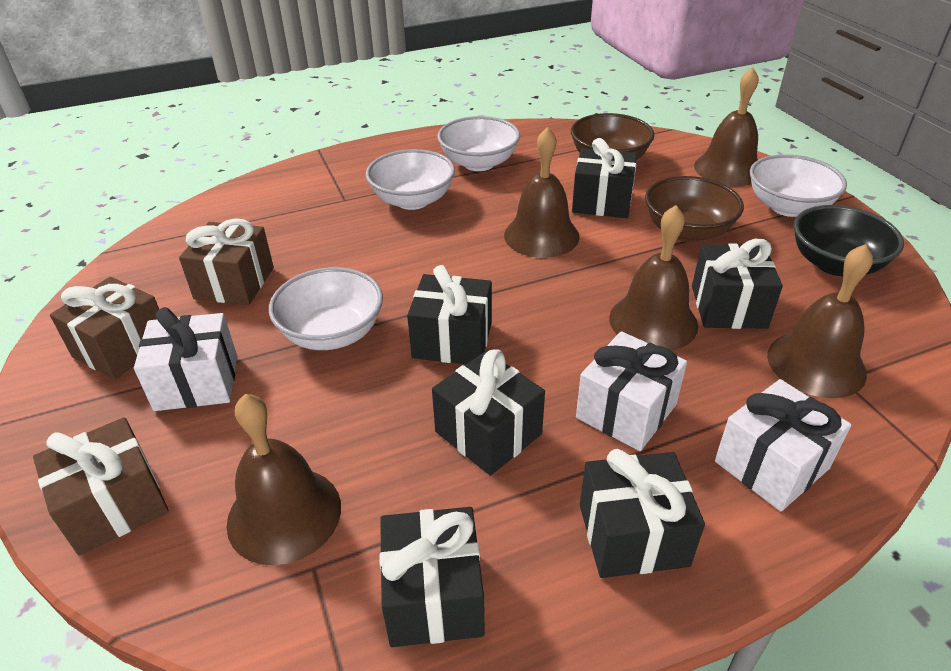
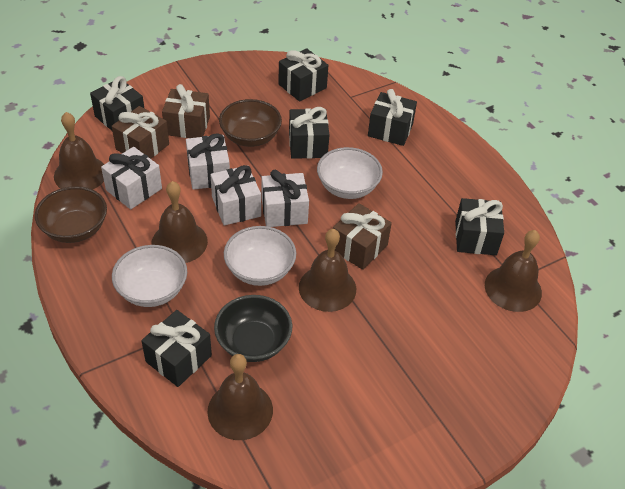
white bowl: [269,267,383,350] [366,149,455,210] [437,116,520,171] [750,154,847,217] = 4 -> [112,245,187,307] [224,226,296,286] [317,147,383,199] = 3
white gift: [134,307,237,411] [576,331,687,451] [715,379,851,511] = 3 -> [101,147,162,209] [186,133,230,190] [210,165,261,225] [262,170,309,227] = 4

